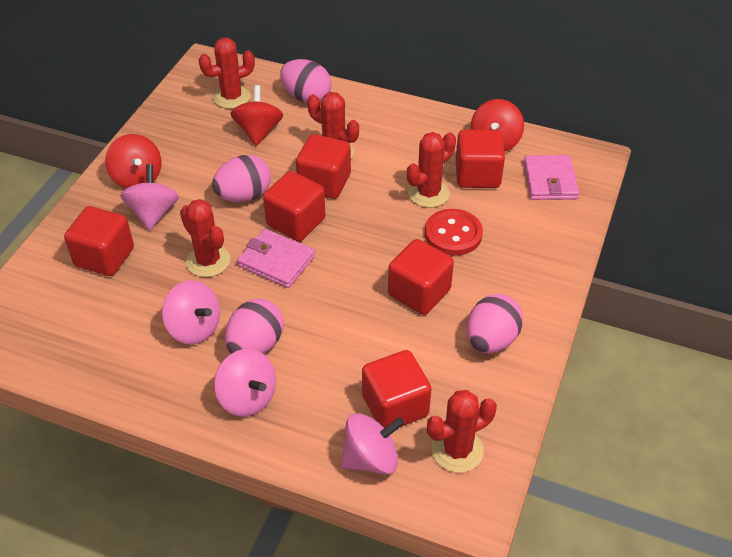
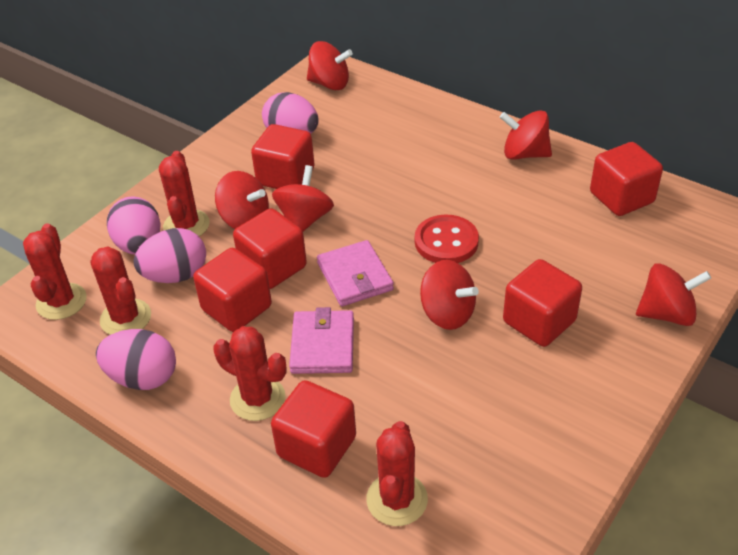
pink spinning top: [120,164,179,230] [162,281,220,344] [214,349,276,417] [341,413,404,475] = 4 -> none = 0
red spinning top: [105,134,161,188] [230,85,283,146] [471,99,524,152] = 3 -> [215,171,269,229] [272,165,334,232] [307,41,353,90] [420,260,479,330] [500,110,552,160] [636,263,711,326] = 6

